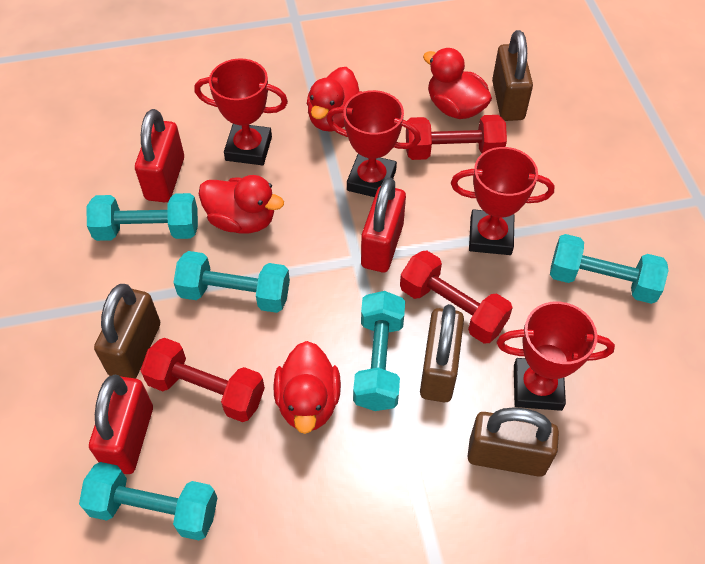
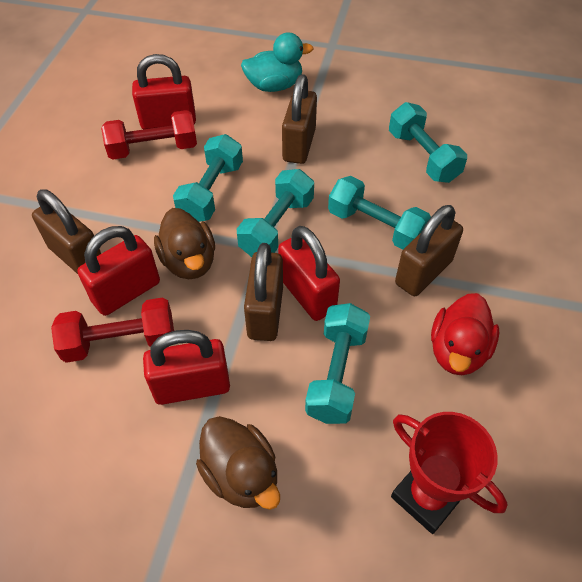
brown duck: none = 0 -> [154,208,215,279] [196,416,280,510] = 2
red duck: [199,175,284,234] [273,341,341,434] [307,67,362,132] [423,48,492,119] = 4 -> [431,293,499,375] = 1
red dumbbell: [140,338,265,422] [400,251,513,344] [406,115,507,160] = 3 -> [51,297,174,363] [101,110,197,160] = 2
red padlock: [89,375,153,474] [135,109,184,202] [361,177,406,272] = 3 -> [77,226,160,316] [132,54,196,129] [143,330,230,405] [278,226,340,321] = 4
red trophy: [194,59,288,165] [326,90,421,197] [451,147,554,255] [497,301,615,411] = 4 -> [391,412,507,534] = 1
turquoise duck: none = 0 -> [241,32,314,92] = 1

